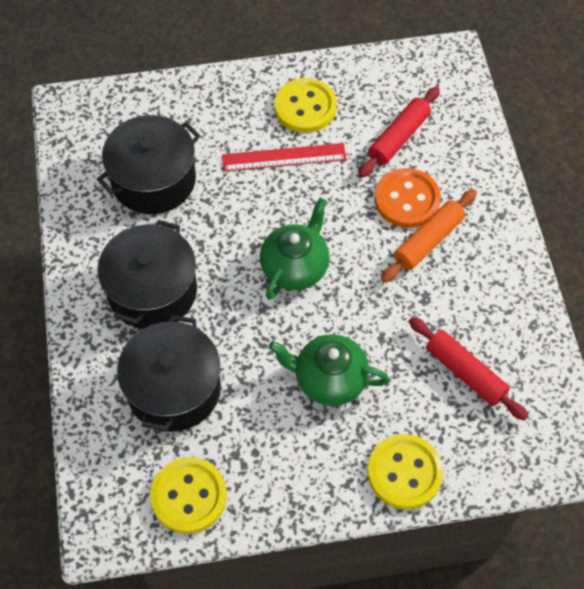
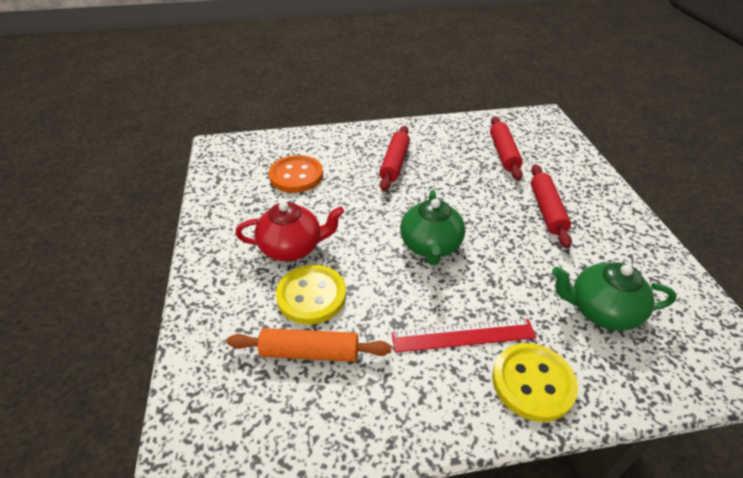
black pot: [97,115,200,214] [97,220,197,329] [117,315,221,432] = 3 -> none = 0
red rolling pin: [358,87,440,178] [409,317,528,421] = 2 -> [379,126,410,191] [490,116,523,180] [531,164,572,248] = 3
red teapot: none = 0 -> [235,202,344,261] = 1
yellow button: [150,457,227,534] [274,78,337,133] [367,434,444,509] = 3 -> [276,265,346,324] [492,343,578,422] = 2

